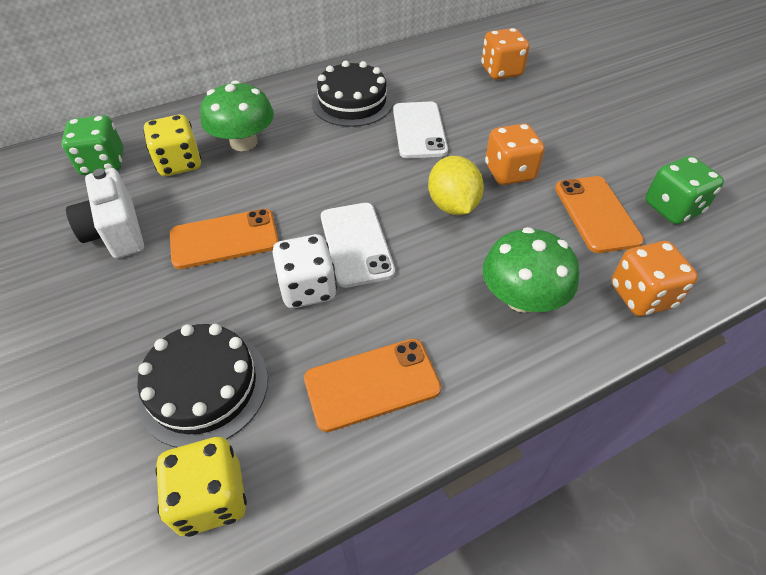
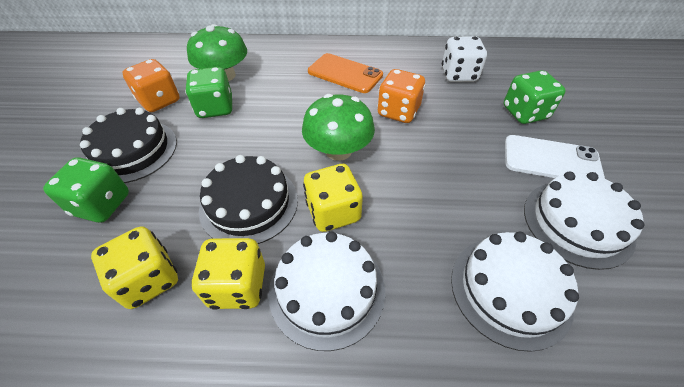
green dice: [62,115,124,175] [645,156,724,224] = 2 -> [43,157,129,223] [185,67,232,118] [504,70,566,124] = 3
orange dice: [481,28,529,80] [485,123,545,185] [611,241,698,316] = 3 -> [122,59,180,112] [377,69,426,123] = 2
orange phone: [170,209,279,269] [304,339,441,432] [555,176,644,253] = 3 -> [308,53,383,93] = 1
white cake: none = 0 -> [269,231,385,351] [451,232,579,352] [524,172,644,270] = 3
white camera: [66,168,144,258] = 1 -> none = 0
white phone: [321,203,395,288] [393,102,448,158] = 2 -> [505,135,605,179] = 1
yellow dice: [143,115,201,176] [155,437,247,537] = 2 -> [91,226,178,309] [191,238,265,310] [303,164,363,232] = 3
yellow lemon: [428,156,484,215] = 1 -> none = 0

